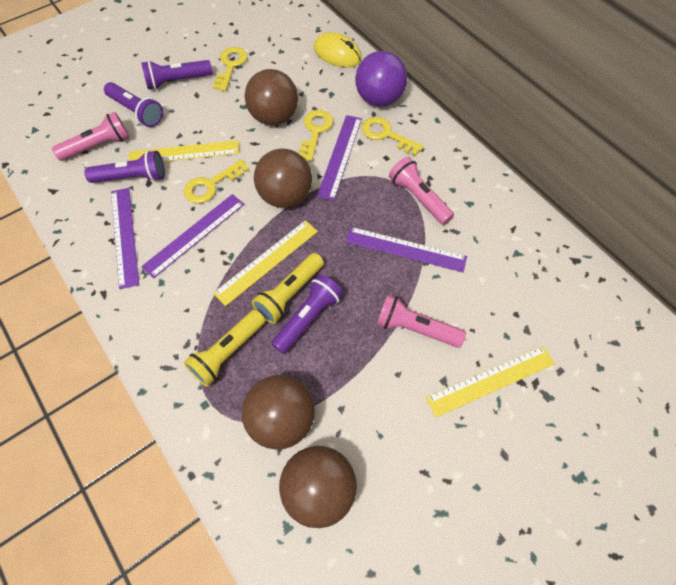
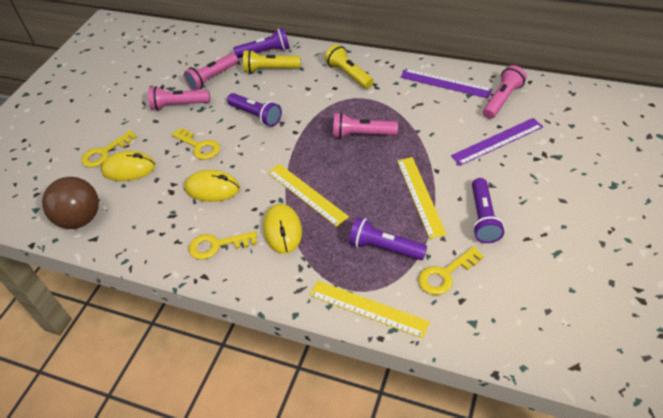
brown ball: [241,375,315,450] [245,69,298,125] [254,148,312,208] [279,446,357,528] = 4 -> [42,177,99,229] = 1
pink flashlight: [52,112,129,161] [376,295,466,348] [389,157,454,225] = 3 -> [148,86,210,111] [184,53,238,91] [333,112,398,139] [483,65,527,119] = 4
purple ball: [355,51,407,107] = 1 -> none = 0
purple ruler: [111,188,139,289] [141,194,245,278] [317,115,362,201] [345,227,467,272] = 4 -> [400,69,493,98] [451,118,543,166] = 2
yellow mouse: [314,32,362,67] = 1 -> [101,151,155,181] [185,170,240,202] [263,204,302,254] = 3

